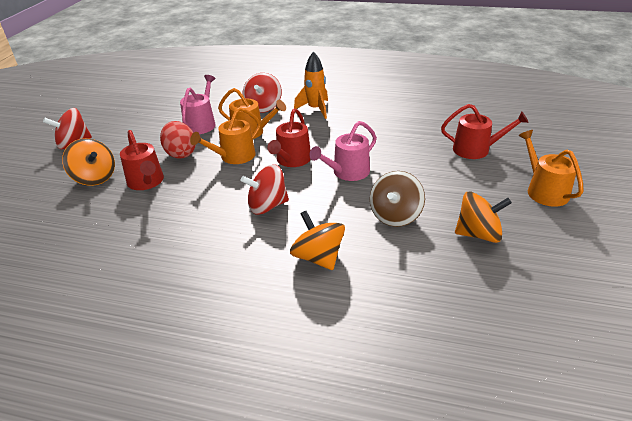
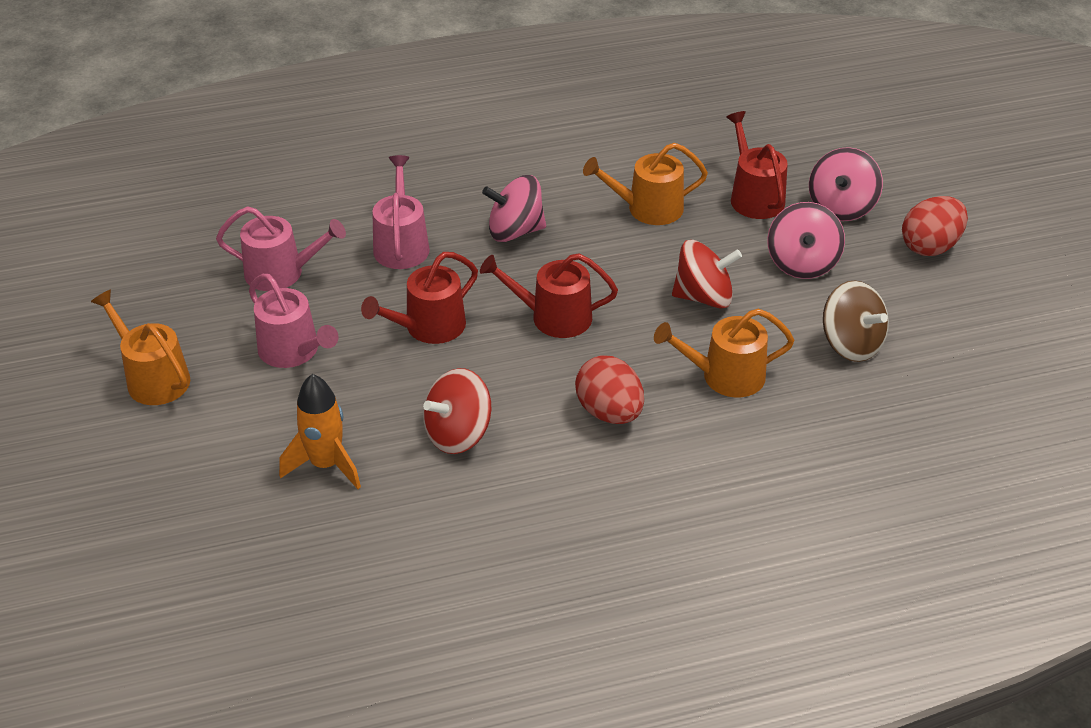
orange spinning top: [62,138,115,186] [290,211,345,270] [455,192,512,243] = 3 -> none = 0
pink spinning top: none = 0 -> [482,175,546,242] [767,202,845,279] [809,147,883,221] = 3
pink watering can: [180,75,216,134] [309,121,377,181] = 2 -> [216,206,346,291] [249,274,339,368] [372,155,430,269] = 3
red egg: [160,121,196,159] = 1 -> [575,356,644,424] [902,196,968,256] = 2
red spinning top: [43,108,92,149] [241,164,289,215] [243,73,282,113] = 3 -> [423,368,491,454] [672,240,742,309] = 2

